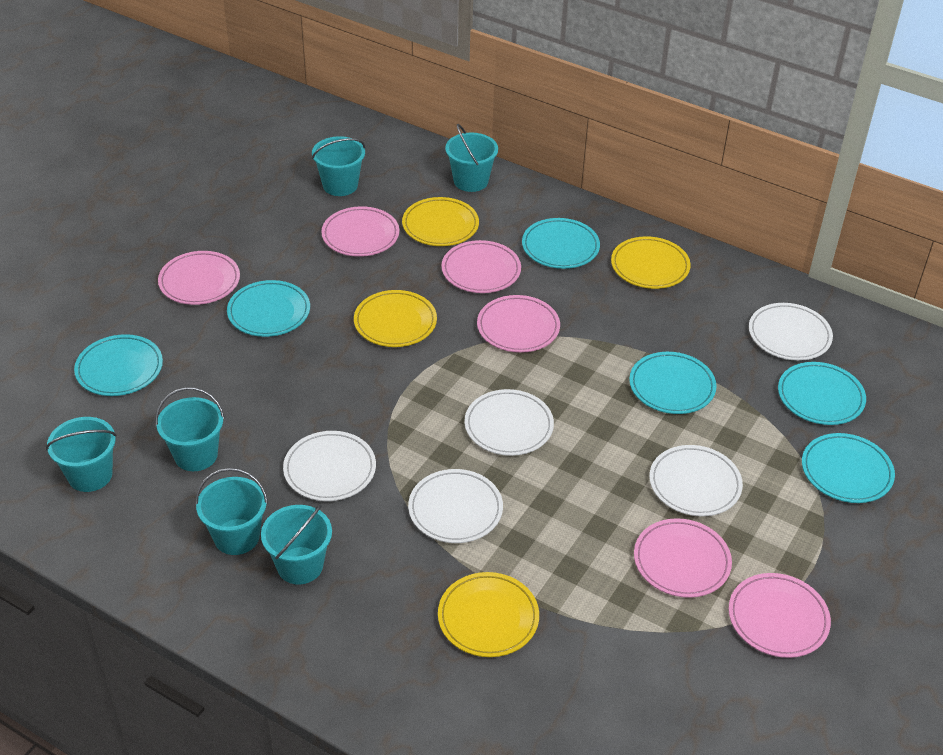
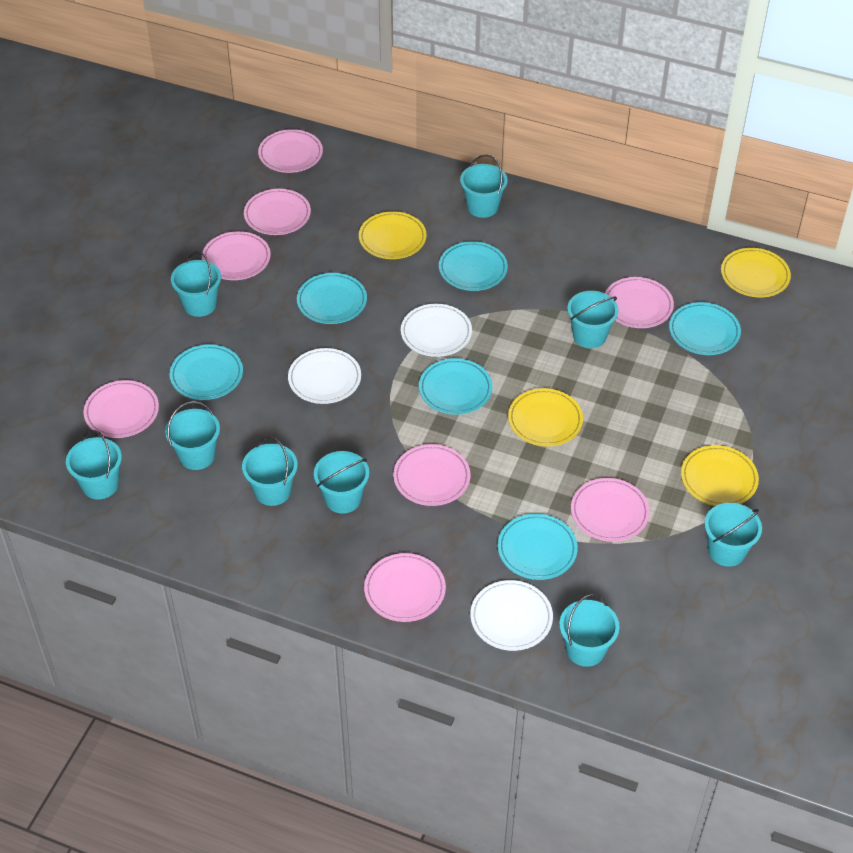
pink plate: [158,251,240,305] [321,206,399,257] [441,240,521,293] [477,295,560,353] [634,518,732,598] [729,573,831,658] = 6 -> [84,380,159,438] [202,231,271,280] [244,189,311,235] [258,129,323,173] [364,553,446,622] [393,444,470,506] [571,478,650,542] [605,277,674,328] = 8
turquoise bucket: [46,417,117,492] [155,387,224,471] [195,468,268,555] [261,504,332,584] [312,136,365,196] [445,124,498,192] = 6 -> [66,430,122,500] [165,401,220,470] [171,251,221,317] [242,436,298,506] [314,451,369,514] [460,154,508,218] [559,594,620,667] [567,291,619,348] [704,503,762,567] = 9
white plate: [283,431,376,501] [408,469,503,543] [464,389,554,456] [649,445,743,516] [749,303,833,361] = 5 -> [288,348,361,404] [401,304,472,357] [470,580,553,651] = 3

